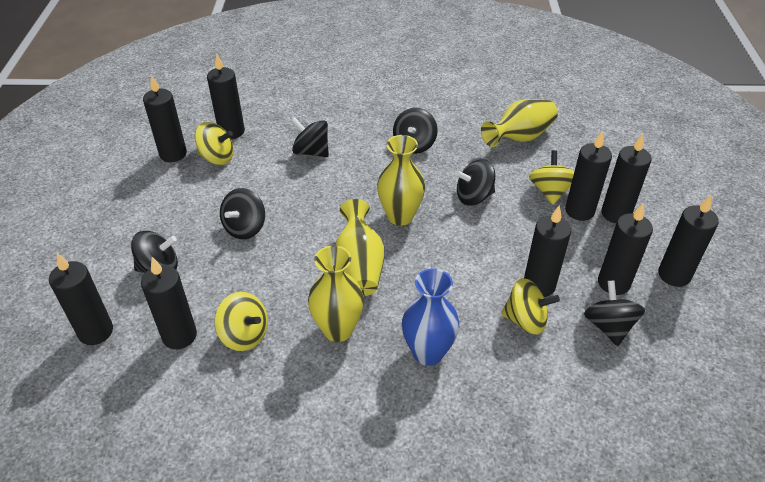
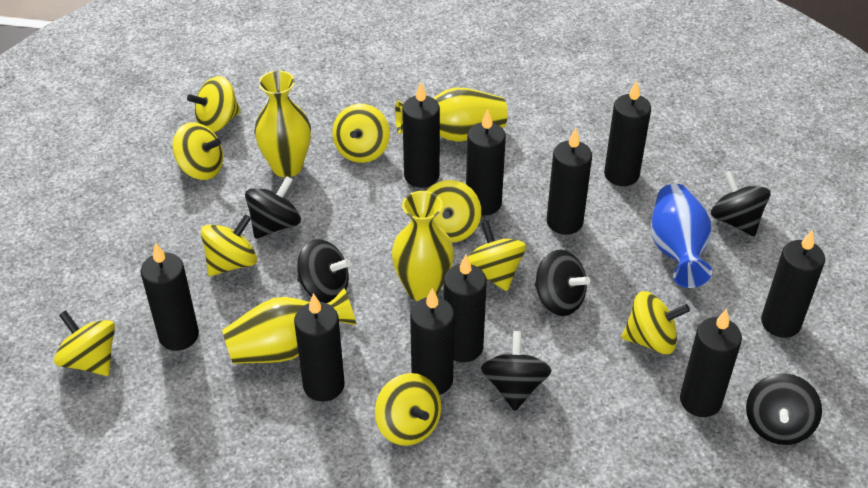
black candle: [49,253,113,345] [141,257,197,349] [143,75,187,162] [207,54,245,139] [524,206,571,297] [565,131,612,221] [598,203,653,295] [602,134,652,223] [658,195,719,287] = 9 -> [141,242,199,351] [294,293,345,402] [402,82,440,188] [410,288,454,395] [444,255,487,362] [466,109,506,216] [547,128,592,235] [604,81,651,186] [680,309,742,417] [761,229,825,338] = 10
yellow spinning top: [195,122,234,165] [214,292,268,351] [501,278,560,335] [529,150,574,205] = 4 -> [54,310,115,376] [173,122,223,180] [187,76,241,132] [201,214,257,276] [332,104,390,163] [375,373,441,446] [427,180,481,243] [468,221,526,291] [622,291,690,354] = 9

